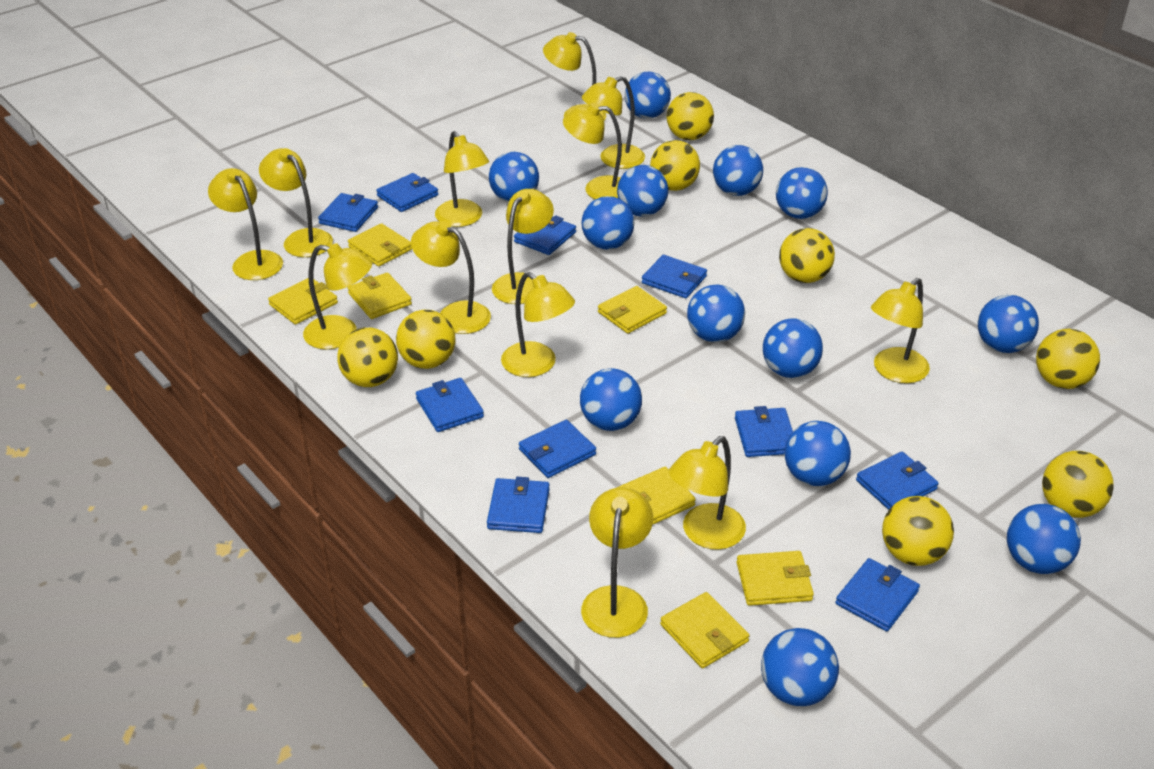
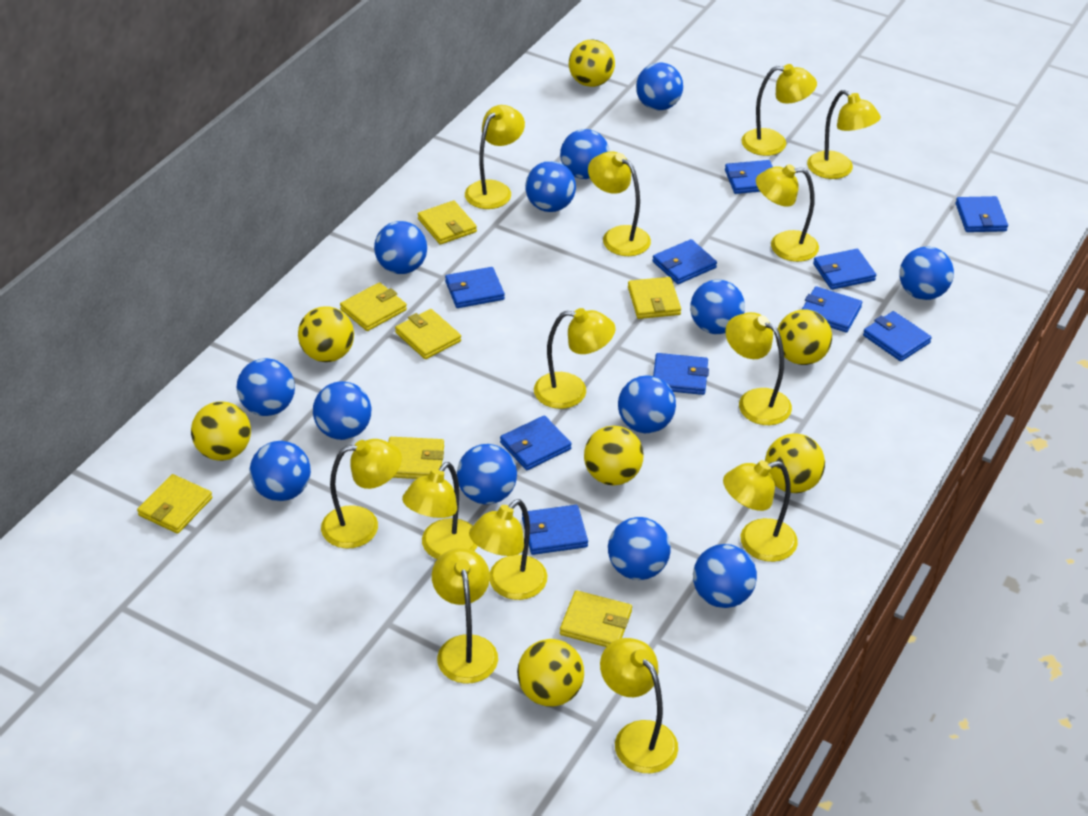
yellow ball: [337,327,398,387] [396,310,456,369] [650,140,700,191] [667,92,714,140] [779,228,835,283] [882,496,954,566] [1036,329,1100,389] [1042,451,1114,518] = 8 -> [191,401,251,461] [298,306,354,362] [517,639,584,707] [569,39,615,87] [584,426,644,485] [765,433,825,493] [776,309,832,365] = 7

